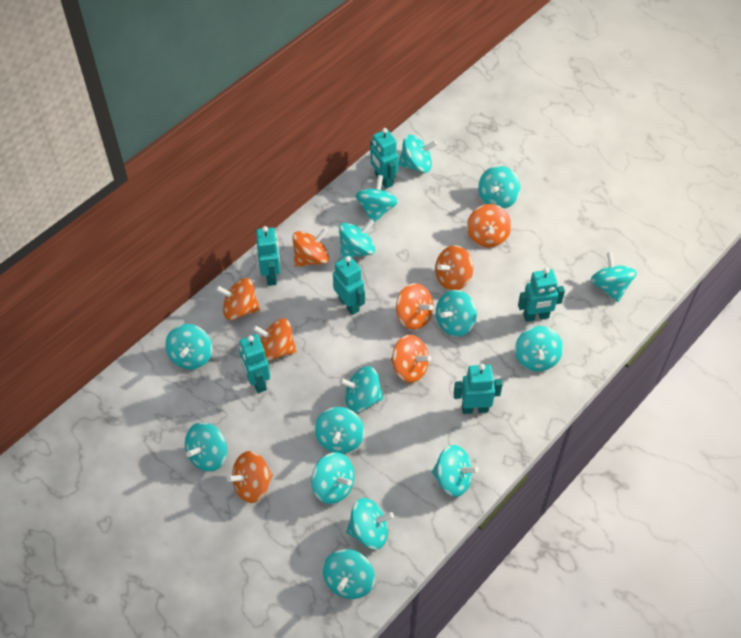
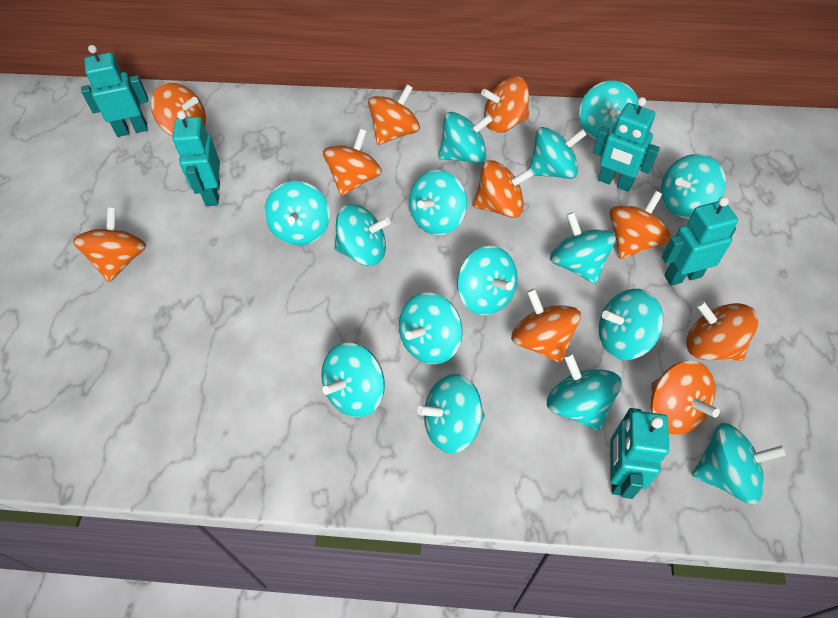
orange spinning top: [216,278,260,320] [227,451,273,503] [253,318,297,361] [292,228,329,267] [391,335,431,383] [396,283,433,330] [435,245,473,290] [467,204,512,248] = 8 -> [73,207,146,282] [151,83,206,136] [323,129,382,196] [368,84,420,145] [473,160,534,218] [481,76,529,133] [511,289,581,363] [609,191,671,259] [651,360,720,435] [686,300,758,361] = 10
turquoise robot: [239,334,270,393] [256,226,281,286] [333,256,365,315] [370,128,399,189] [453,364,503,414] [518,268,565,322] = 6 -> [81,45,149,137] [172,111,220,206] [593,97,660,192] [610,408,669,499] [662,197,738,286] = 5

